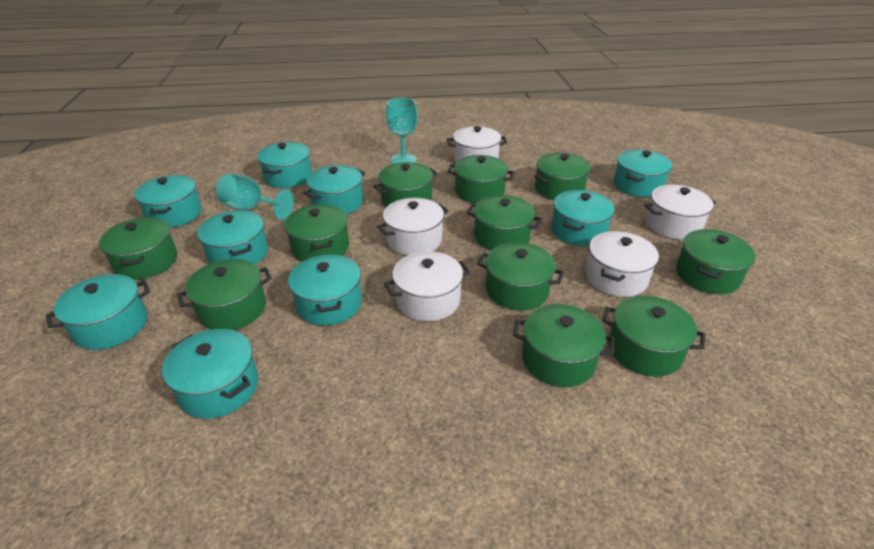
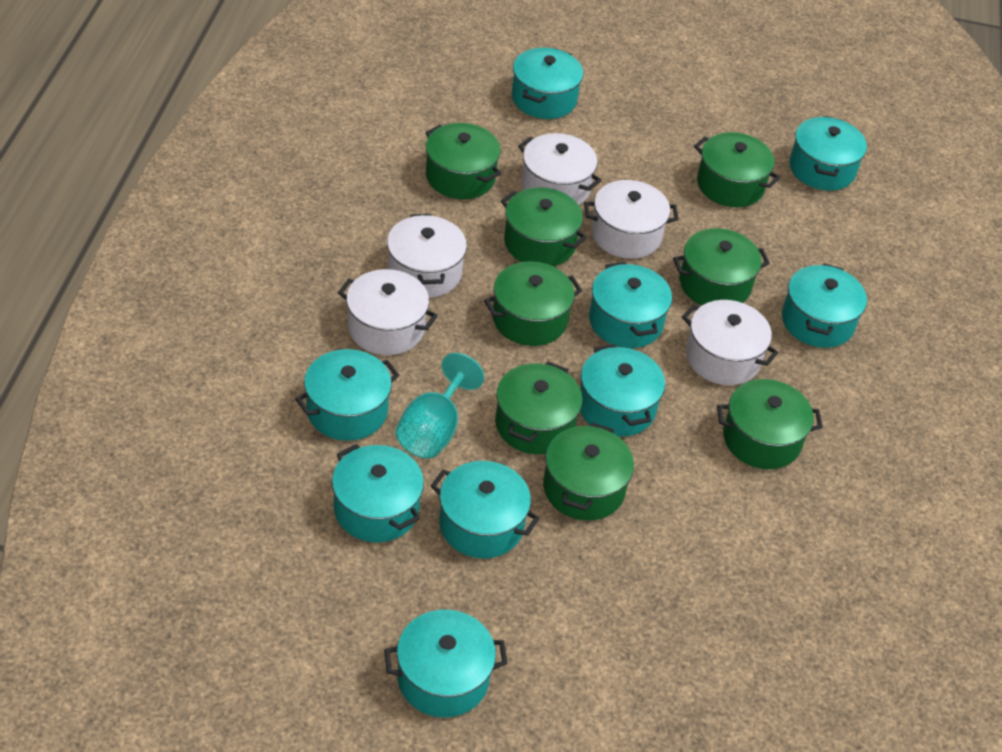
green pot: [99,217,177,280] [177,259,272,330] [284,204,349,262] [373,162,438,207] [447,155,514,204] [466,195,542,250] [477,242,564,311] [513,304,614,387] [534,153,590,200] [602,296,705,377] [676,229,756,294] = 11 -> [425,123,501,199] [484,261,582,346] [495,362,583,454] [501,187,587,266] [543,423,634,521] [673,228,770,305] [694,132,780,207] [717,379,823,469] = 8
turquoise goblet: [216,174,294,220] [386,98,417,164] = 2 -> [396,353,485,459] = 1

